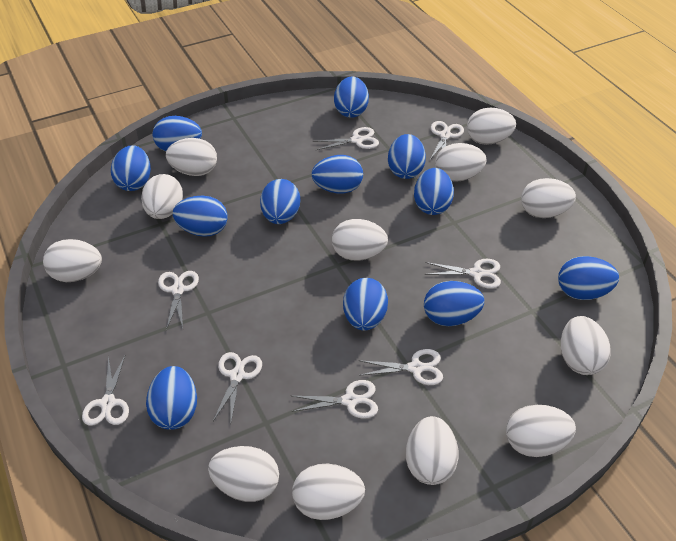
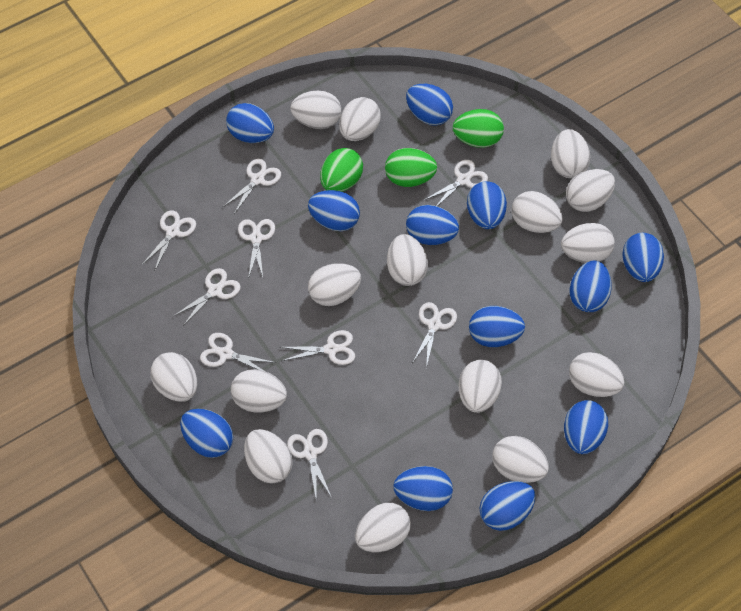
green egg: none = 0 -> [320,148,363,192] [385,148,437,187] [453,109,504,148] = 3
white egg: [43,239,102,282] [141,174,183,219] [166,138,217,176] [208,446,279,502] [292,464,365,520] [332,219,388,261] [406,416,458,485] [435,143,486,182] [467,108,516,145] [506,405,576,457] [521,178,576,218] [561,316,610,375] = 12 -> [150,352,197,402] [231,369,287,413] [244,429,293,484] [290,90,341,129] [308,263,361,306] [339,97,381,141] [355,503,411,552] [387,234,428,286] [459,360,502,413] [493,436,549,483] [512,191,563,233] [551,129,590,178] [561,223,615,263] [566,169,615,212] [569,352,624,397] = 15
white scissors: [82,355,129,426] [158,271,199,330] [213,352,262,421] [291,380,378,419] [313,127,379,150] [358,349,443,385] [425,259,501,289] [430,121,464,160] = 8 -> [142,210,196,270] [174,268,241,326] [200,333,276,371] [223,159,281,214] [238,219,275,279] [281,330,355,365] [287,429,332,498] [412,302,457,368] [424,160,488,206] = 9

